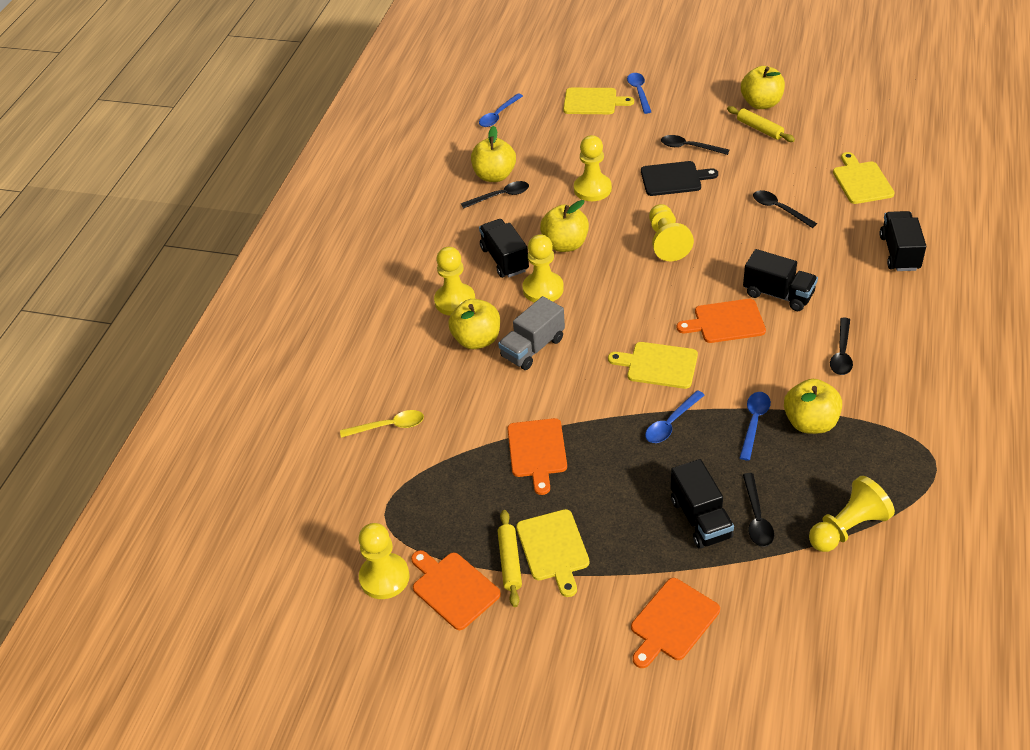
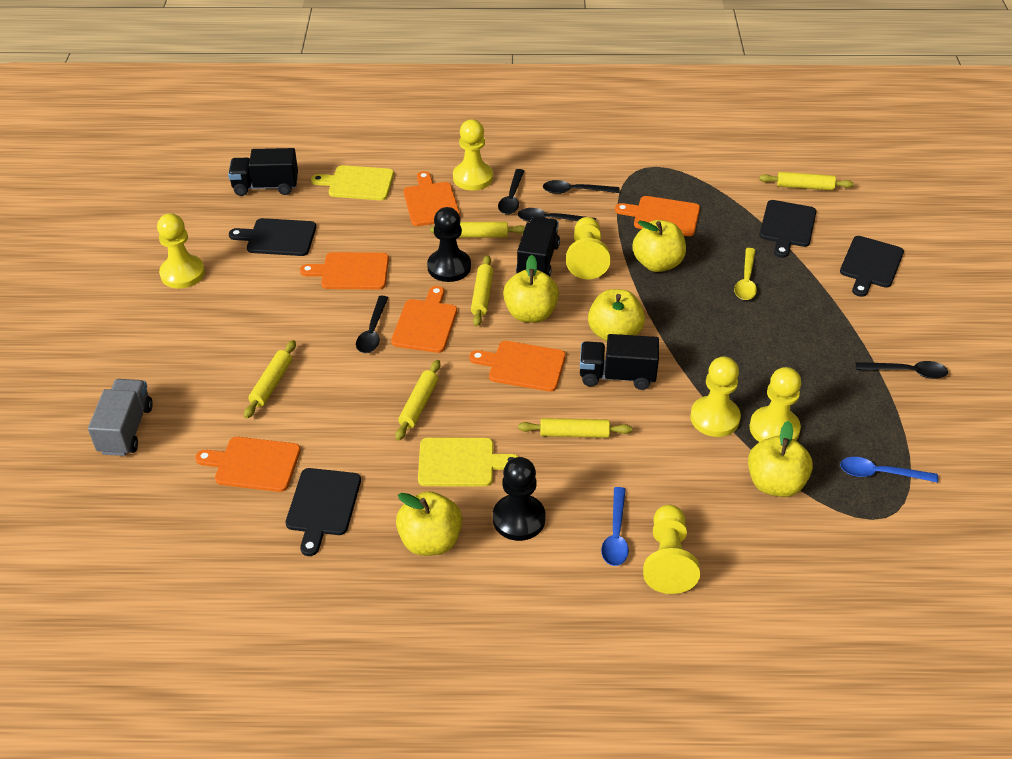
black cutting board: [641,161,718,196] = 1 -> [229,218,316,256] [286,468,361,556] [759,200,816,258] [840,236,904,297] = 4
black pawn: none = 0 -> [427,207,471,282] [493,457,546,541] = 2
black truck: [479,219,529,278] [670,459,734,549] [743,249,818,311] [880,211,926,271] = 4 -> [228,148,298,196] [516,217,560,276] [580,334,659,390] = 3
blue spoon: [479,93,523,127] [627,73,651,114] [645,390,705,443] [740,392,771,461] = 4 -> [601,487,629,566] [840,457,938,483] = 2
orange cutting board: [411,550,501,630] [507,418,567,495] [631,578,720,668] [677,299,766,343] = 4 -> [195,437,301,492] [300,252,389,290] [391,286,457,353] [404,171,460,226] [469,341,566,392] [615,196,700,236] = 6
yellow cutting board: [516,509,590,597] [563,88,634,114] [608,342,698,389] [833,152,895,204] = 4 -> [311,165,394,200] [418,438,519,487] = 2
yellow rolling pin: [497,510,522,607] [727,106,795,142] = 2 -> [244,340,296,418] [395,360,440,441] [430,222,525,238] [471,255,493,327] [518,418,632,438] [759,172,854,190] = 6

